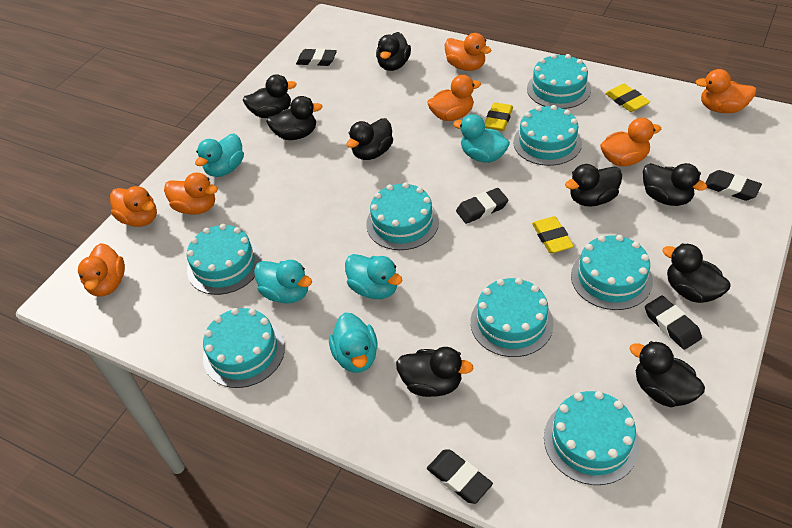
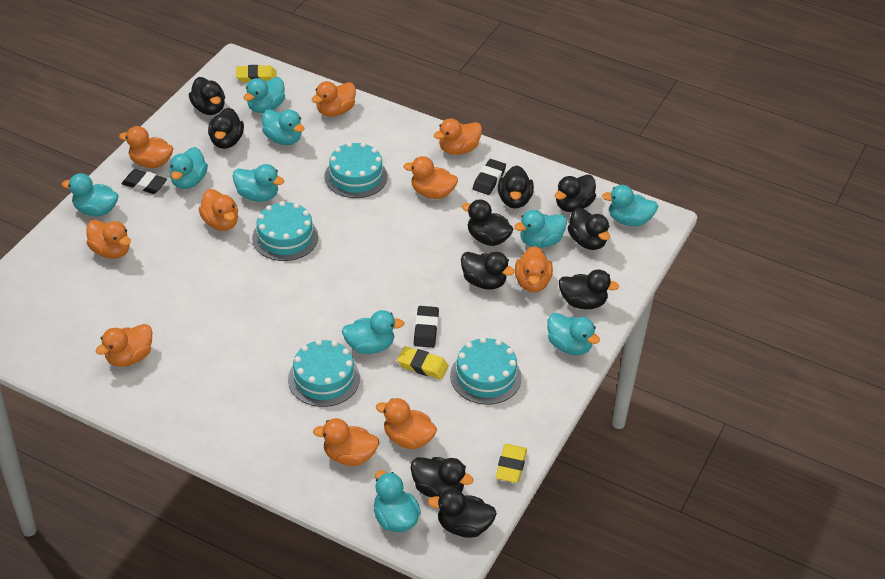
black duck: [243,74,297,118] [266,96,323,140] [347,118,393,160] [376,32,411,71] [396,347,474,397] [565,164,622,207] [630,341,705,407] [643,163,707,206] [662,243,731,303] = 9 -> [189,77,225,115] [208,108,244,149] [411,457,474,497] [428,488,497,538] [461,252,515,290] [462,199,514,246] [498,165,534,208] [555,175,596,212] [559,270,619,309] [568,208,610,250] = 10
black eraser: [296,48,337,66] [427,449,493,504] [456,188,509,224] [645,296,702,350] [705,170,762,201] = 5 -> [122,169,167,194] [414,306,439,348] [473,159,506,195] = 3
orange duck: [78,243,125,296] [110,186,157,227] [164,173,218,215] [427,75,481,121] [445,33,491,71] [600,118,661,166] [695,69,757,113] = 7 -> [86,220,131,259] [96,324,152,367] [119,126,173,168] [199,189,238,231] [312,81,356,117] [313,418,379,466] [376,398,437,449] [403,156,458,199] [434,118,482,155] [515,246,553,292] = 10
turquoise cake: [187,224,261,295] [203,308,285,388] [366,182,439,250] [470,278,554,357] [513,105,582,166] [527,54,591,109] [544,391,639,485] [571,235,653,310] = 8 -> [252,201,318,261] [288,339,360,407] [325,142,388,198] [450,337,522,405] = 4
turquoise duck: [195,133,244,177] [254,260,312,304] [329,312,378,373] [345,254,402,299] [453,114,510,163] = 5 -> [62,173,118,216] [169,147,208,189] [232,164,284,202] [243,77,285,113] [262,109,304,145] [342,310,404,354] [374,470,421,532] [514,210,567,248] [547,313,600,355] [602,185,658,226] = 10

